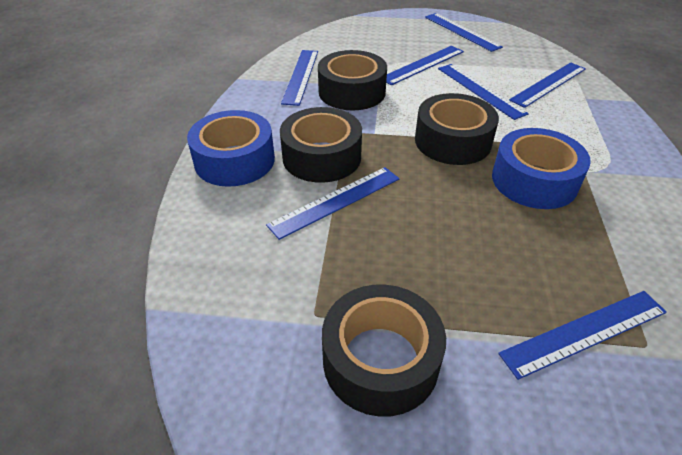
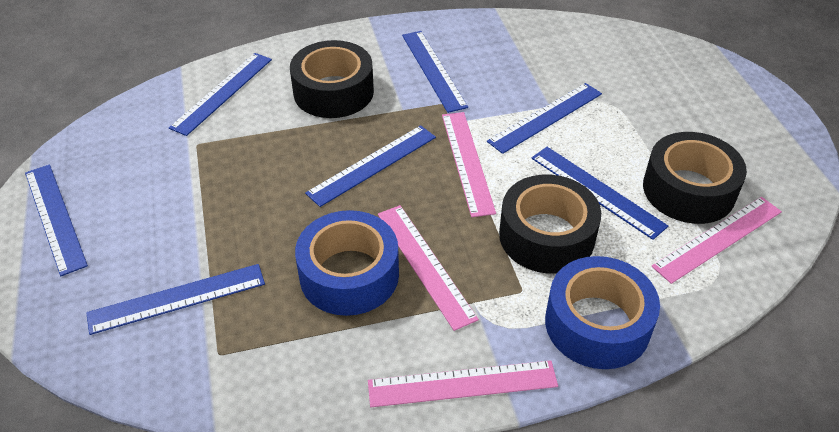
black tape: [280,107,362,183] [318,50,387,110] [322,285,446,417] [415,93,499,165] = 4 -> [290,40,374,118] [499,175,601,273] [643,132,747,224] = 3
pink ruler: none = 0 -> [368,360,558,407] [378,205,479,331] [442,112,496,217] [651,197,782,284] = 4

